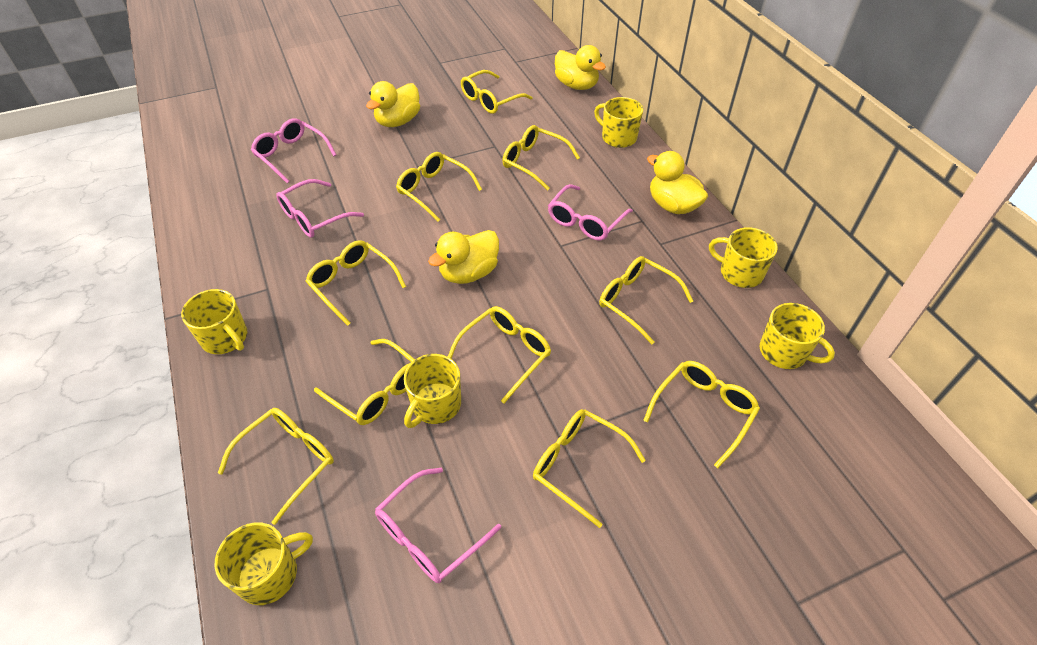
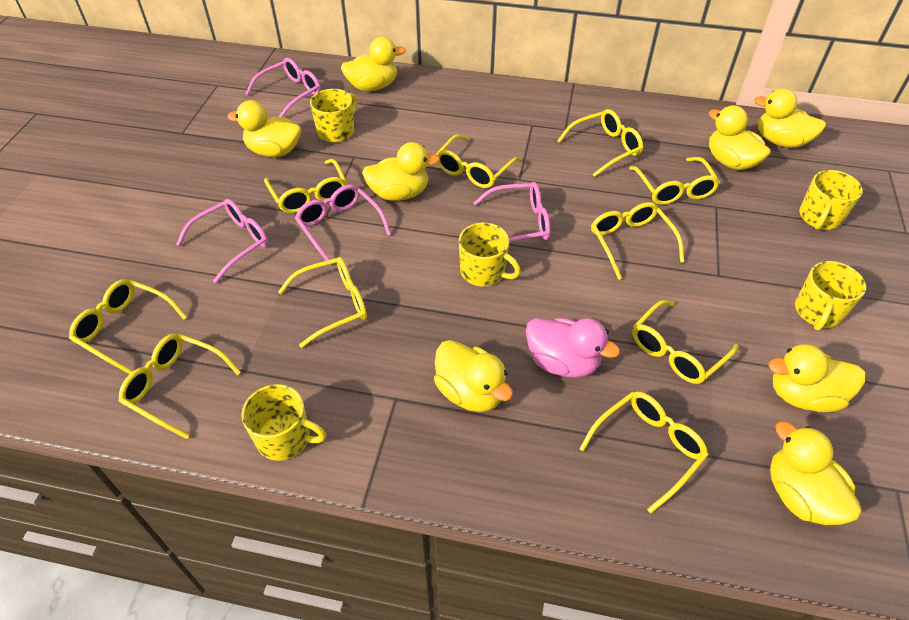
pink duck: none = 0 -> [526,318,620,378] = 1
yellow duck: [366,81,420,127] [428,230,499,284] [555,45,606,90] [647,151,708,214] = 4 -> [228,100,301,157] [341,37,406,91] [362,142,440,201] [434,340,513,412] [709,105,771,170] [754,88,826,148] [768,344,865,412] [770,421,861,525] = 8
yellow mug: [181,289,247,354] [214,522,313,605] [404,354,461,428] [594,97,643,148] [709,227,778,288] [759,303,835,369] = 6 -> [241,384,326,461] [310,89,358,143] [459,223,521,286] [795,261,866,330] [799,170,863,230] = 5

